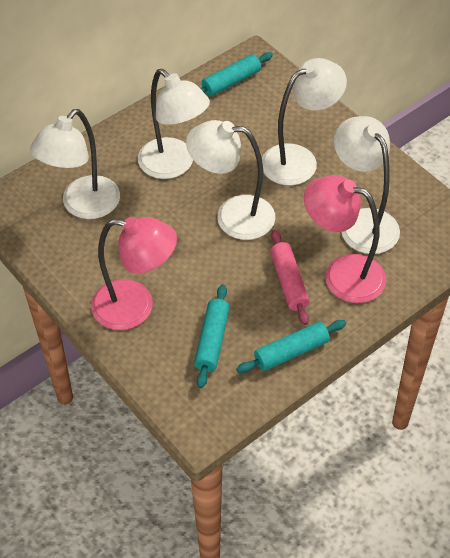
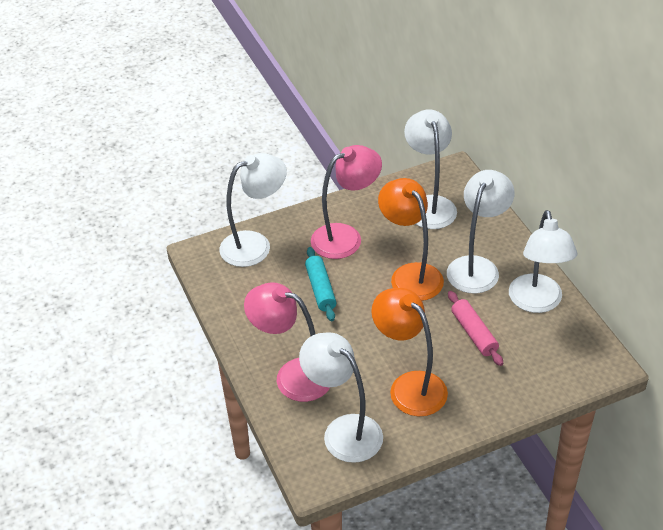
orange lamp: none = 0 -> [371,288,448,416] [378,178,444,301] = 2
turquoise rolling pin: [194,284,230,388] [200,52,273,96] [236,320,346,373] = 3 -> [305,247,337,322] = 1

